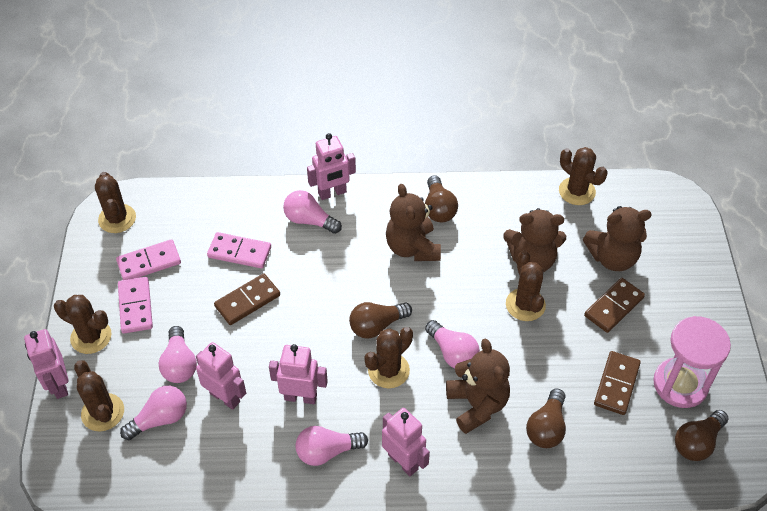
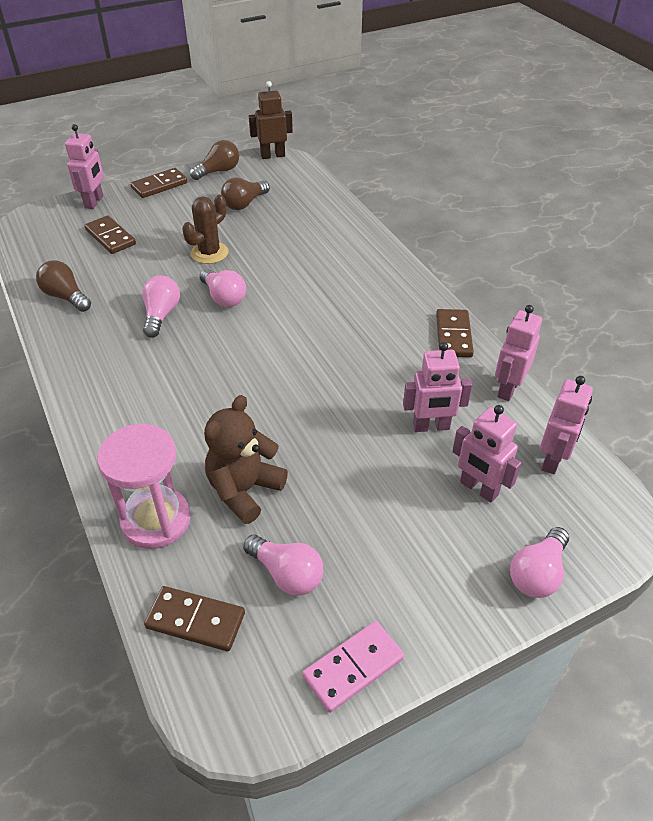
brown cactus: [54,295,112,354] [74,360,124,431] [95,172,136,233] [364,327,413,388] [506,251,546,321] [559,147,608,205] = 6 -> [182,195,228,264] = 1
brown domino: [214,273,280,325] [584,278,645,333] [594,351,641,415] = 3 -> [84,215,136,254] [130,168,188,198] [144,586,245,651] [436,309,474,357] = 4
brown light bulb: [349,302,412,339] [425,175,458,222] [526,388,566,448] [675,410,728,461] = 4 -> [36,261,91,312] [190,140,239,180] [221,178,270,210] = 3
brown robot: none = 0 -> [249,81,293,159] = 1
brown teddy bear: [386,184,441,261] [446,339,510,434] [503,208,566,272] [583,206,652,271] = 4 -> [204,395,288,524] = 1
pink domino: [116,239,181,280] [118,277,153,334] [207,232,271,268] = 3 -> [302,621,404,713] = 1
pink light bulb: [120,386,187,440] [159,326,197,383] [283,190,342,234] [295,426,368,466] [425,320,480,368] = 5 -> [142,276,180,338] [199,269,246,307] [243,535,323,596] [510,527,569,598] = 4

